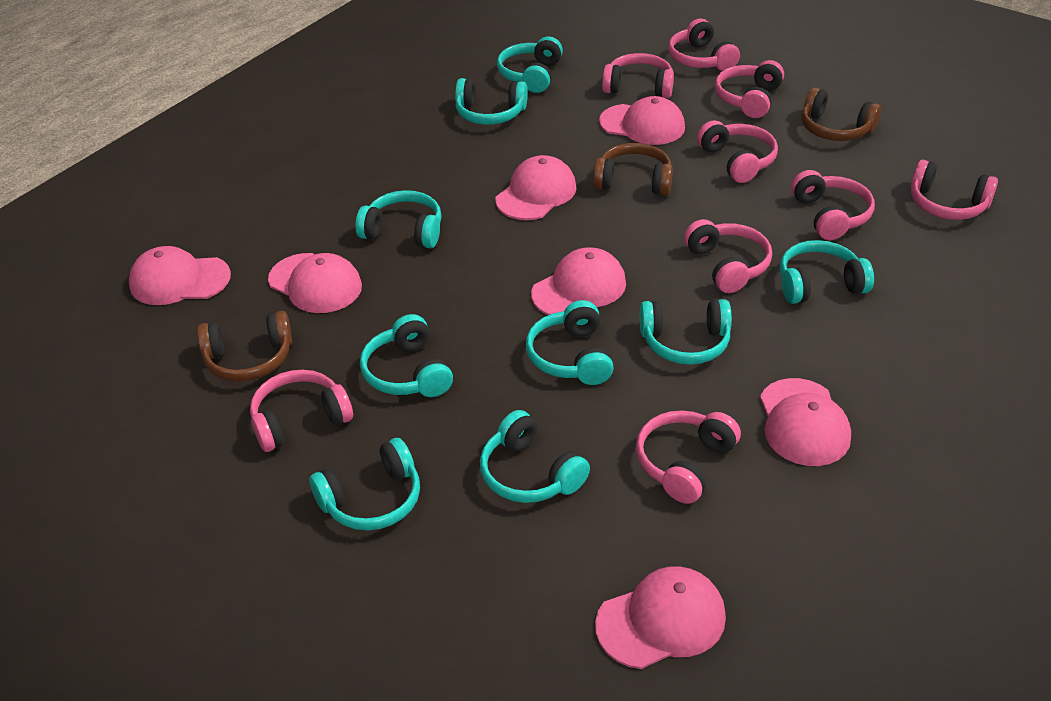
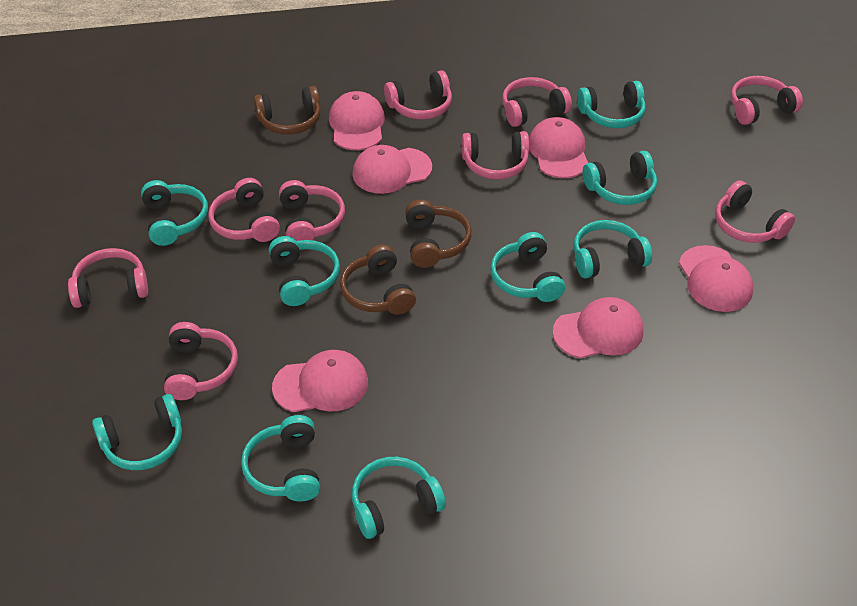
pink cap: [129,246,231,305] [268,253,362,313] [495,155,577,220] [531,247,626,315] [595,566,726,669] [599,96,685,145] [760,378,851,466] = 7 -> [272,350,368,412] [329,91,385,150] [352,145,432,194] [529,117,588,178] [553,297,643,358] [679,245,753,312] = 6

